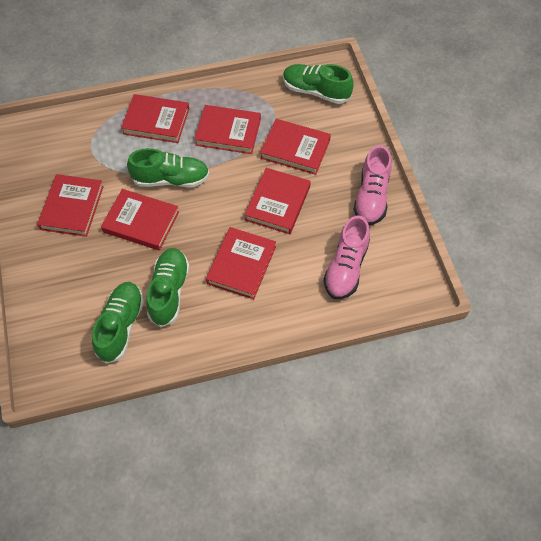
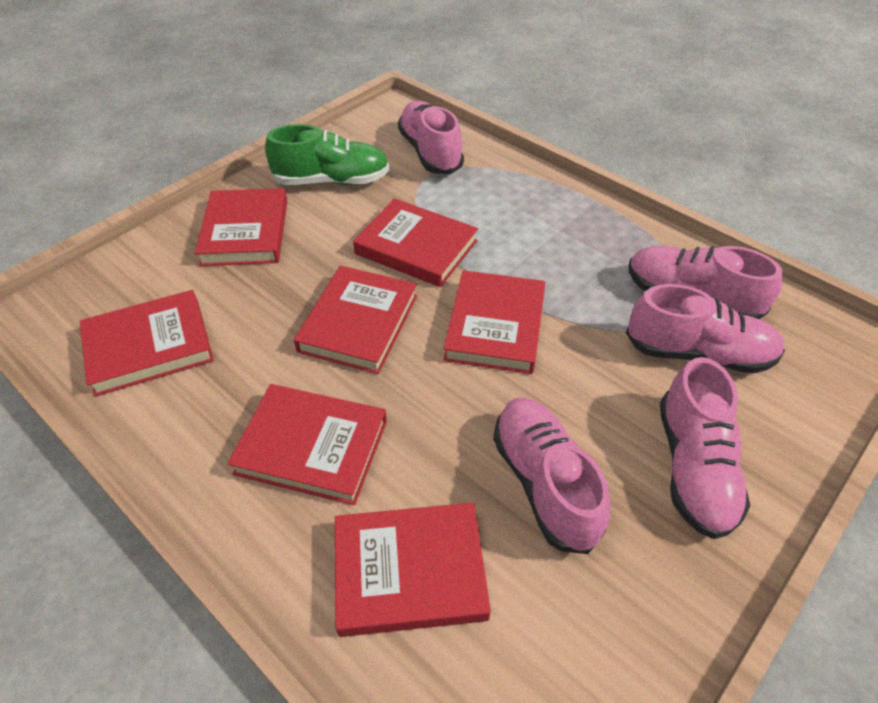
green shoe: [92,282,144,364] [127,148,210,187] [146,248,190,327] [283,64,354,104] = 4 -> [265,124,389,185] = 1
pink shoe: [323,216,370,299] [353,145,392,225] = 2 -> [398,101,464,174] [493,398,610,554] [626,284,785,374] [629,246,783,319] [660,357,750,539] = 5

